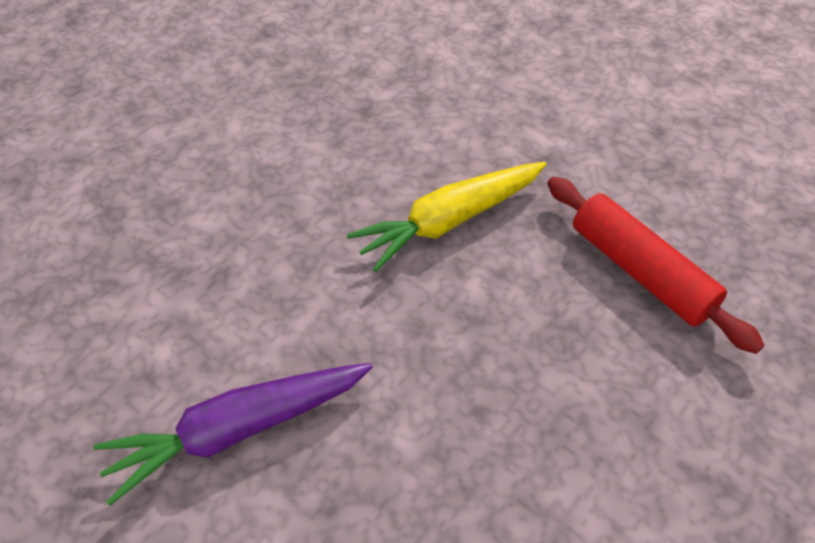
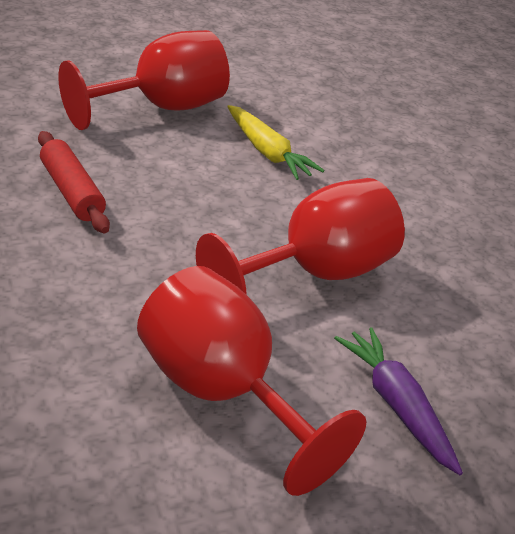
red goblet: none = 0 -> [58,30,230,130] [137,266,366,496] [196,178,405,295] = 3

